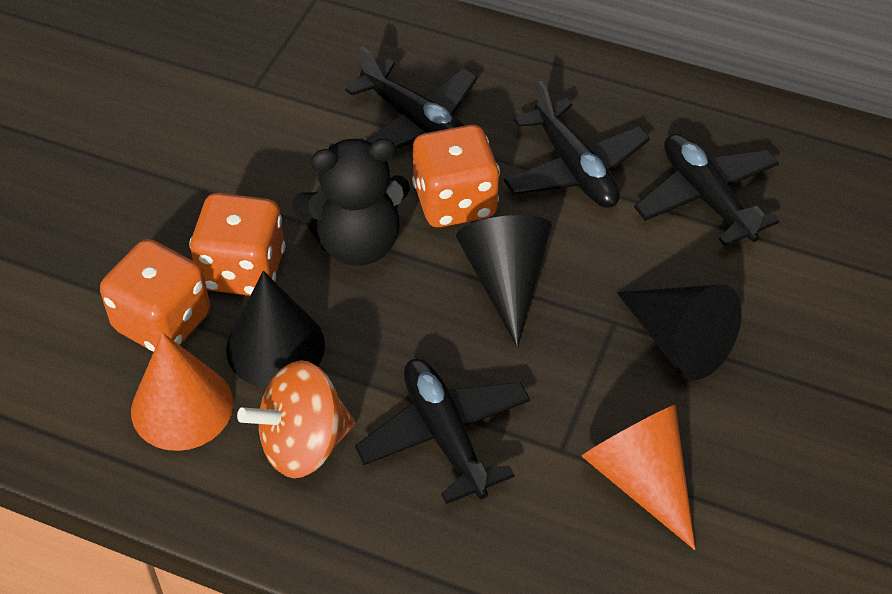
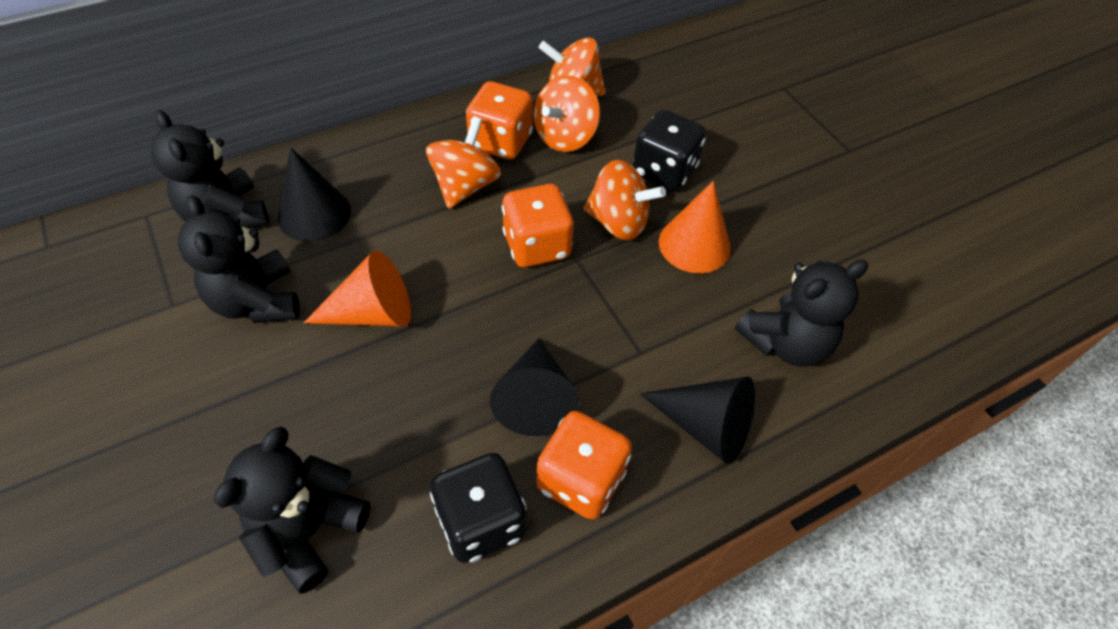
black dice: none = 0 -> [430,453,527,563] [633,110,706,191] = 2
black plane: [345,46,478,149] [355,359,530,504] [504,81,650,208] [634,134,780,246] = 4 -> none = 0
black teddy bear: [292,138,410,266] = 1 -> [151,110,269,229] [178,195,300,323] [214,427,370,594] [735,259,868,367] = 4
orange spinning top: [237,360,355,478] = 1 -> [426,116,501,209] [533,75,600,152] [539,37,606,96] [583,160,666,240] = 4

